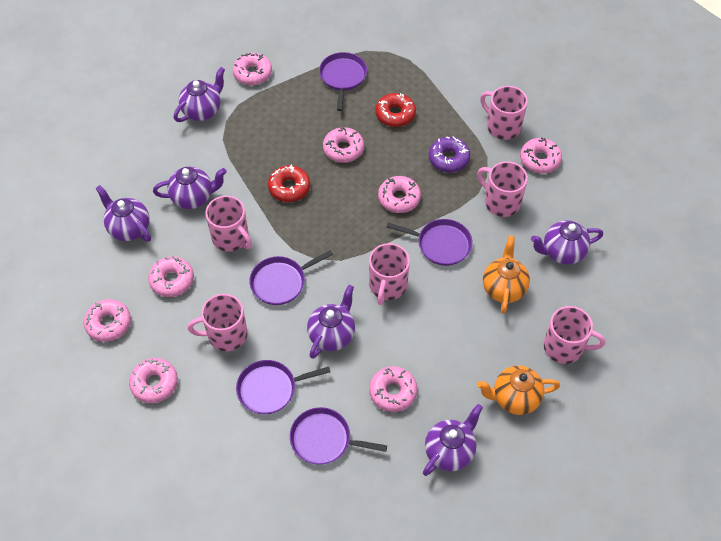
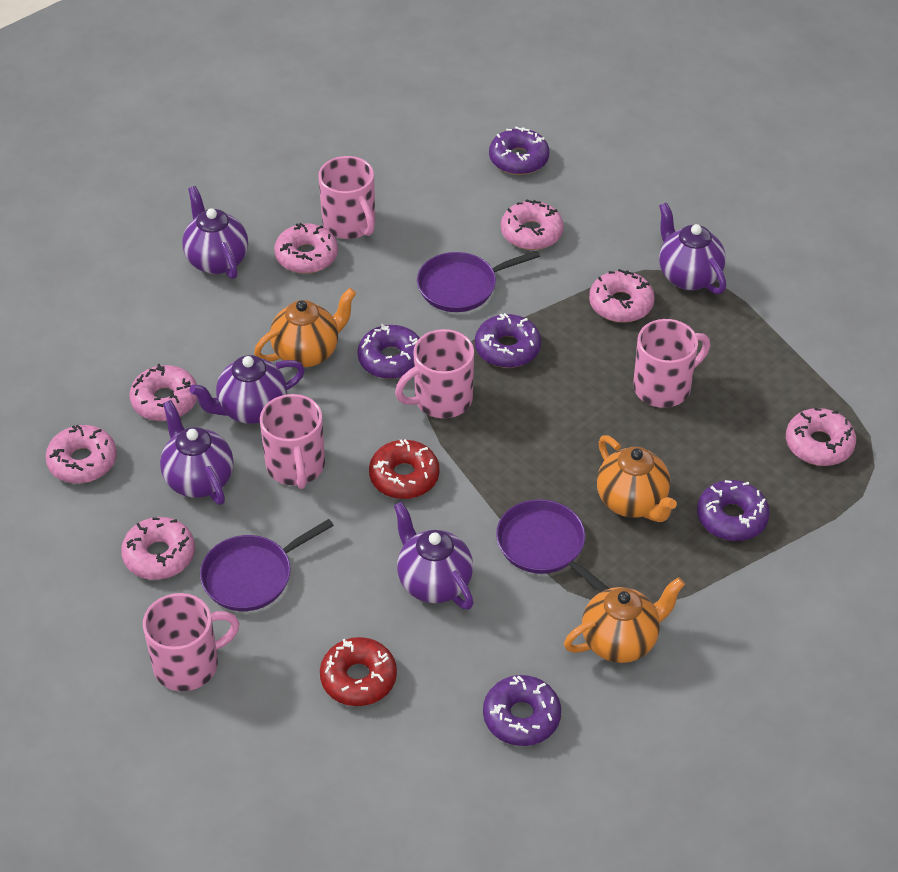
orange teapot: [477,366,560,415] [483,236,530,314] = 2 -> [254,288,356,367] [564,577,685,663] [597,435,677,522] = 3
pink donut: [84,299,131,342] [129,358,178,403] [148,256,194,297] [233,53,272,85] [323,127,364,163] [369,366,417,412] [378,176,421,213] [520,138,562,174] = 8 -> [45,425,117,483] [121,517,195,580] [129,364,197,421] [274,223,338,274] [501,199,564,250] [589,269,655,323] [786,408,856,466] = 7
pink mug: [188,294,247,351] [205,196,252,252] [369,243,410,305] [477,161,528,217] [480,86,528,140] [543,306,605,364] = 6 -> [143,593,240,691] [260,394,325,489] [318,156,375,239] [395,329,474,418] [633,319,710,408] = 5
purple donut: [429,136,470,172] = 1 -> [358,324,420,379] [475,313,541,368] [483,675,561,746] [489,127,549,175] [697,480,770,541] = 5
purple pan: [236,360,330,414] [249,250,333,305] [290,407,387,465] [319,52,367,111] [387,219,473,266] = 5 -> [200,519,334,611] [417,250,540,312] [496,499,610,592] = 3
purple teapot: [96,185,151,242] [153,167,227,209] [174,67,225,122] [307,285,355,359] [423,404,483,476] [531,220,603,265] = 6 -> [160,400,233,505] [182,186,248,279] [189,355,305,424] [394,502,473,609] [659,202,726,294] = 5

